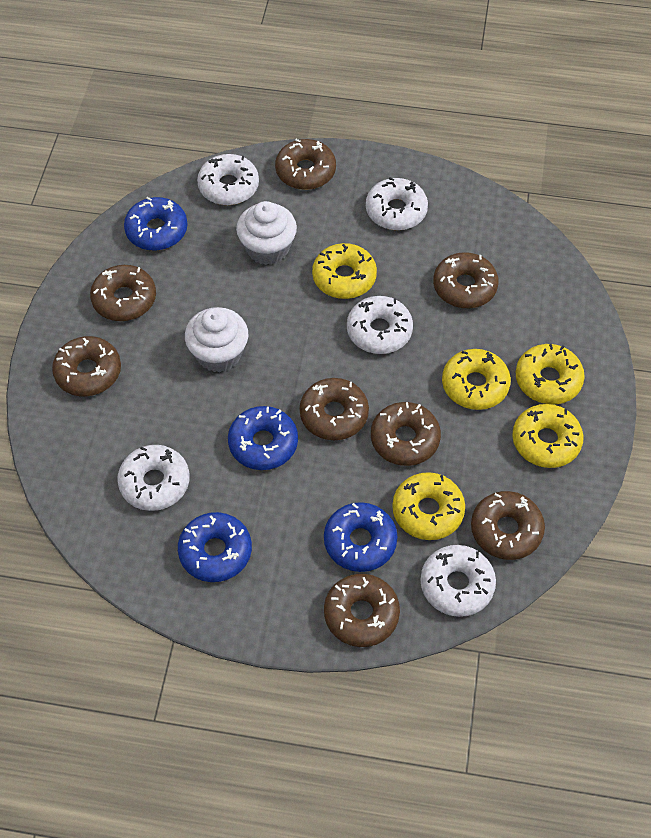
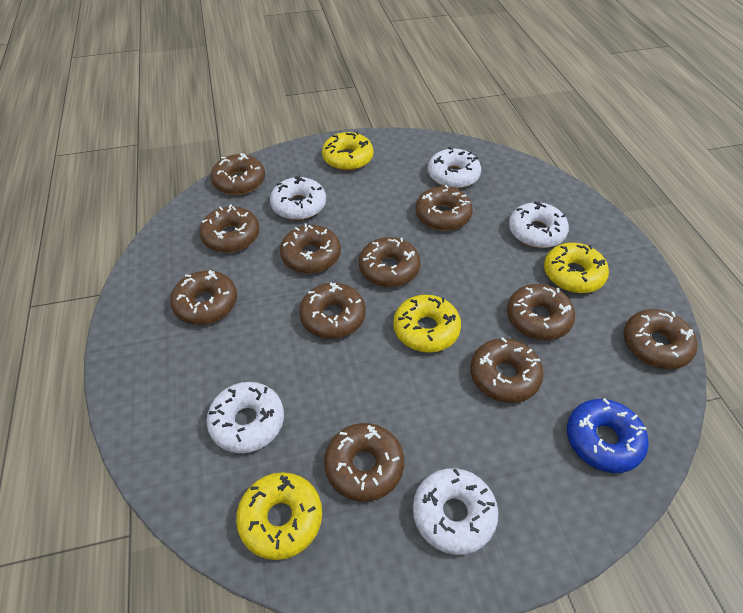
blue donut: [124,197,188,251] [178,512,252,582] [228,406,298,470] [324,502,398,572] = 4 -> [567,398,649,473] = 1
brown donut: [52,336,121,396] [90,265,156,321] [275,139,336,190] [299,378,369,440] [324,574,400,647] [371,402,441,466] [433,252,499,308] [471,491,545,560] = 8 -> [170,270,237,325] [199,204,259,253] [210,153,265,195] [280,223,341,273] [299,282,366,339] [324,423,404,502] [359,237,421,287] [416,185,473,231] [470,337,544,403] [507,284,575,340] [624,309,698,369] = 11
white cupcake: [185,307,248,372] [236,201,297,265] = 2 -> none = 0
yellow donut: [312,243,377,299] [392,472,465,540] [442,349,511,410] [512,404,584,468] [516,344,585,405] = 5 -> [236,472,322,560] [322,132,373,171] [393,295,461,353] [544,243,609,293] = 4

